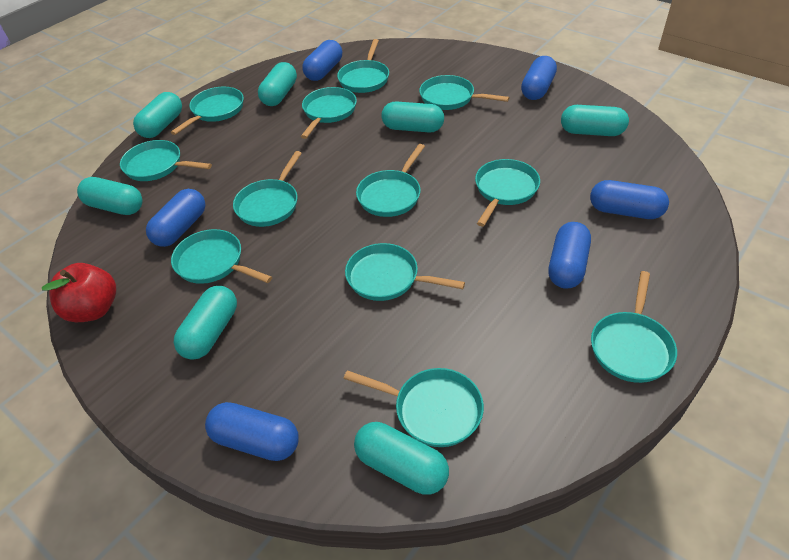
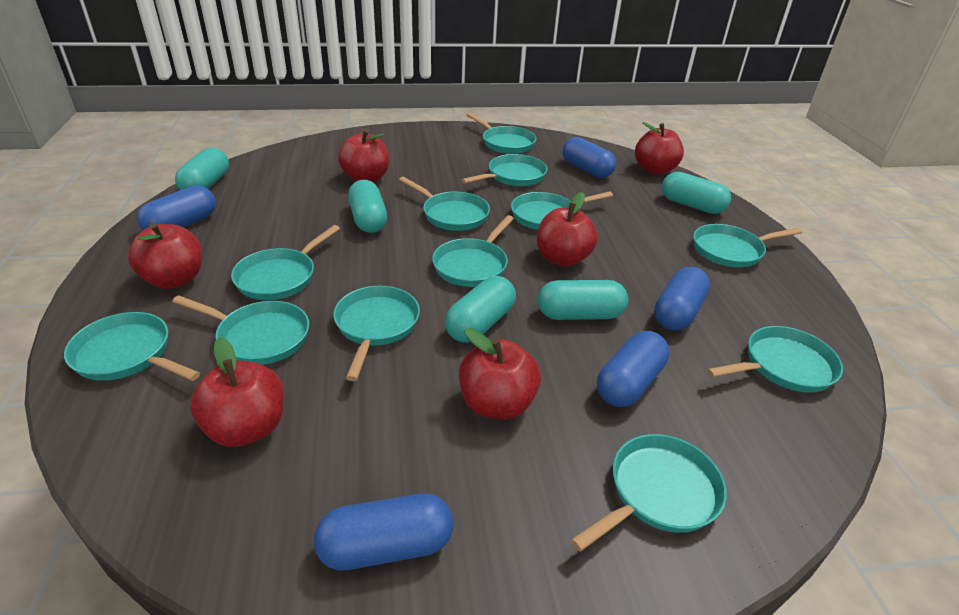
blue capsule: [146,189,206,247] [205,402,299,461] [302,40,342,81] [521,56,557,100] [549,222,591,289] [590,180,669,219] = 6 -> [137,185,216,230] [314,494,453,570] [563,137,616,178] [597,331,669,407] [654,267,710,330] = 5
red apple: [42,263,116,322] = 1 -> [128,223,202,289] [190,337,284,447] [338,129,389,182] [459,328,541,420] [537,192,598,267] [635,122,684,174] = 6
turquoise capsule: [77,177,143,215] [133,92,182,138] [173,286,237,360] [258,62,297,106] [354,422,449,495] [381,101,444,132] [561,105,629,136] = 7 -> [175,148,229,190] [348,180,387,233] [445,276,516,342] [538,280,628,320] [662,172,731,214] = 5

